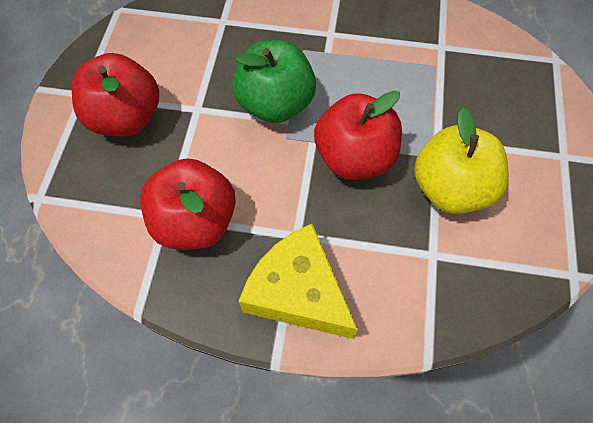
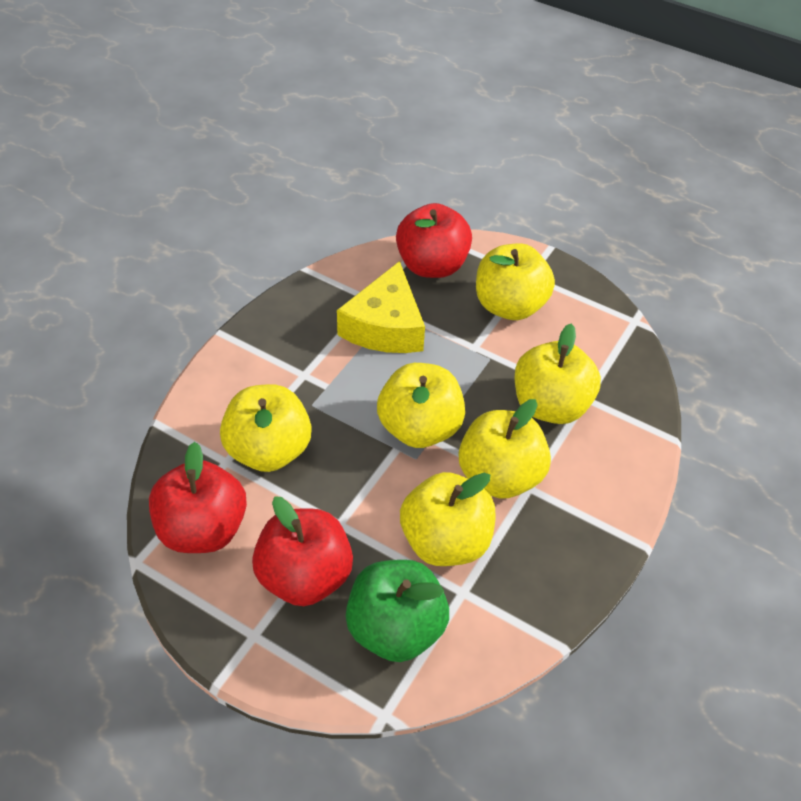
yellow apple: [414,108,509,214] = 1 -> [220,384,312,472] [377,363,465,448] [400,472,496,566] [459,399,551,499] [476,243,555,320] [514,324,601,424] = 6

